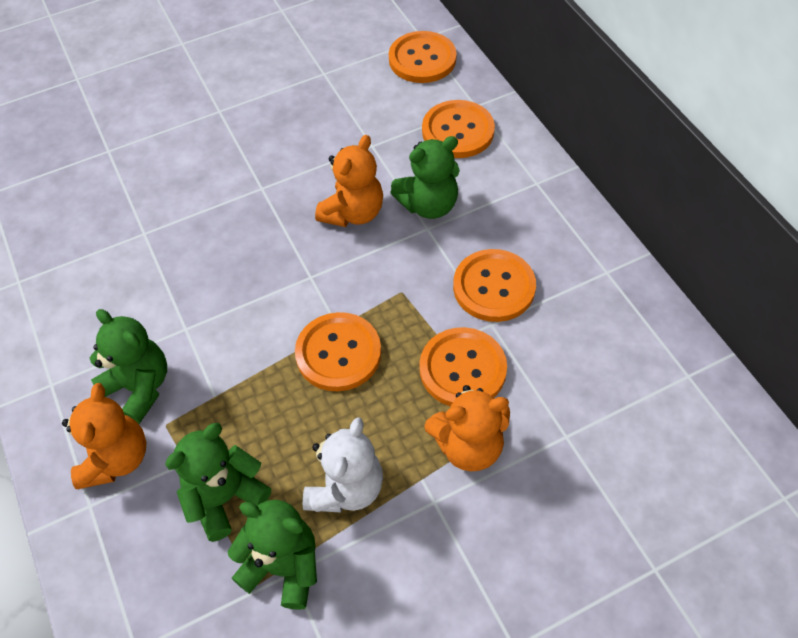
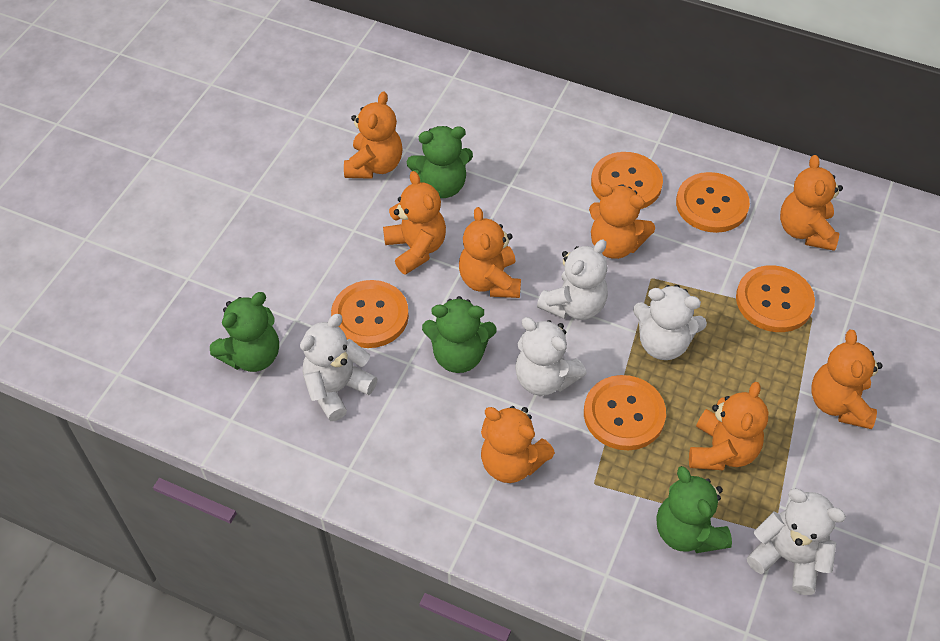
orange teddy bear: [62,383,146,489] [315,135,383,227] [424,385,510,471] = 3 -> [344,91,403,179] [383,171,446,275] [459,207,521,298] [481,406,555,483] [589,184,655,259] [689,382,768,470] [780,155,843,251] [811,330,883,429] = 8
white teddy bear: [303,417,383,513] = 1 -> [300,314,378,421] [515,317,587,396] [537,239,608,320] [633,285,707,360] [747,489,846,595] = 5

